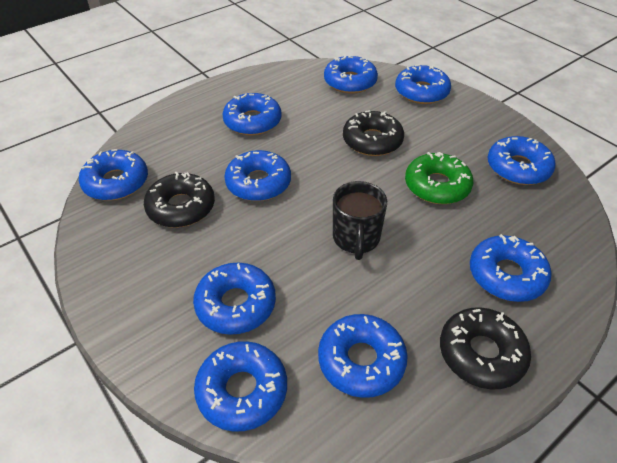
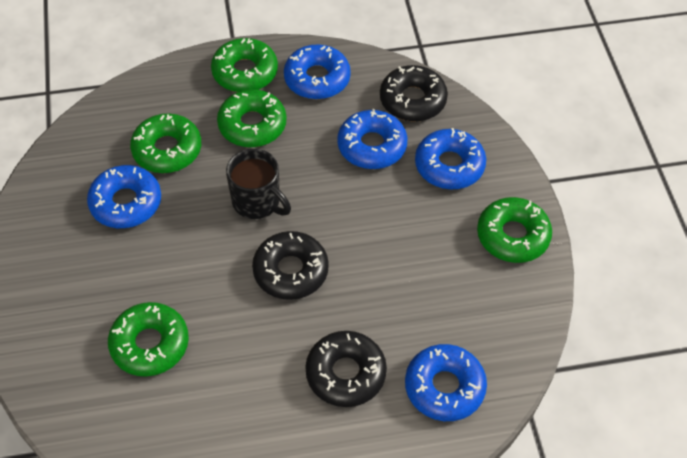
blue donut: [79,149,148,201] [193,262,276,335] [194,341,287,432] [223,93,282,135] [224,150,291,201] [318,314,408,398] [324,56,378,94] [395,65,451,104] [470,234,551,302] [488,136,556,185] = 10 -> [87,165,161,228] [284,44,351,99] [337,109,407,169] [405,344,487,421] [415,128,486,189] = 5
green donut: [405,152,473,204] = 1 -> [108,302,189,376] [130,114,201,173] [211,38,278,92] [217,89,286,147] [477,197,552,263] = 5

